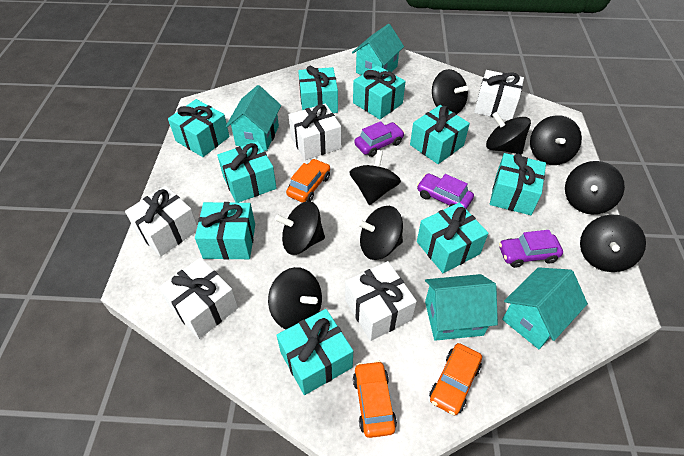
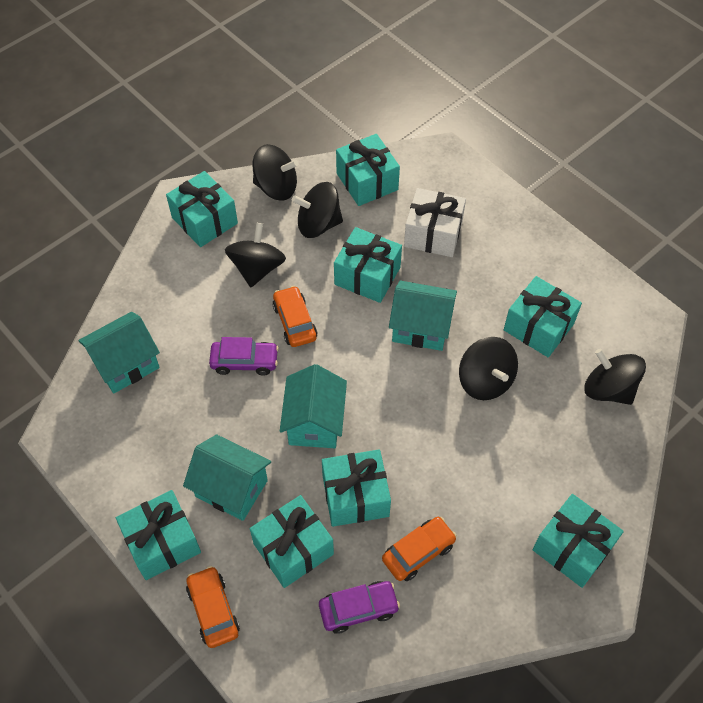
black spinning top: [268,267,322,329] [275,201,325,255] [350,150,401,205] [357,206,403,260] [432,69,468,114] [486,112,531,155] [530,115,582,165] [565,161,625,214] [580,215,646,272] = 9 -> [225,223,286,287] [253,144,298,201] [292,182,343,238] [459,337,518,400] [584,349,646,405] = 5
purple car: [354,121,405,157] [417,173,474,209] [499,230,563,268] = 3 -> [209,337,279,376] [319,581,400,634] = 2
turquoise gift: [168,99,230,157] [195,202,255,260] [217,141,277,203] [277,309,353,395] [298,66,338,113] [353,65,406,119] [410,105,470,164] [417,202,488,273] [490,153,546,215] = 9 -> [116,490,201,580] [166,171,238,247] [250,495,334,588] [322,449,391,527] [334,227,402,303] [336,134,400,206] [504,276,582,357] [532,494,624,588] = 8
white gift: [125,186,197,257] [159,258,238,339] [289,104,341,160] [345,261,417,341] [474,70,524,120] = 5 -> [404,188,466,257] = 1

